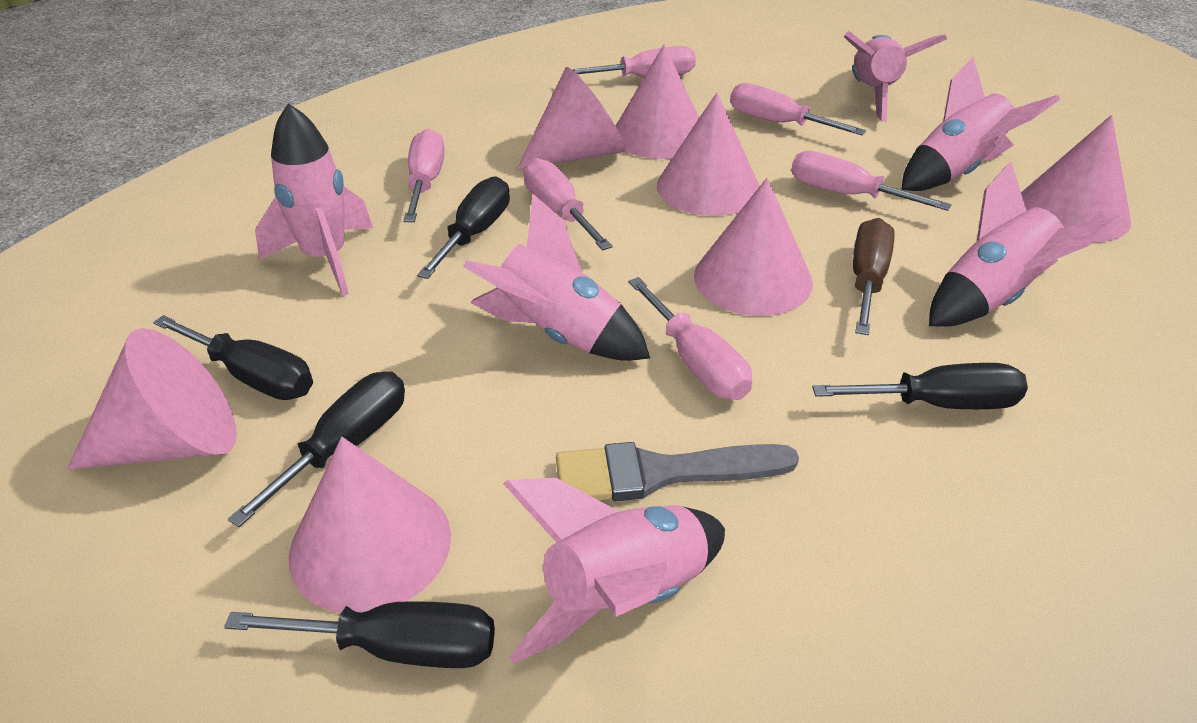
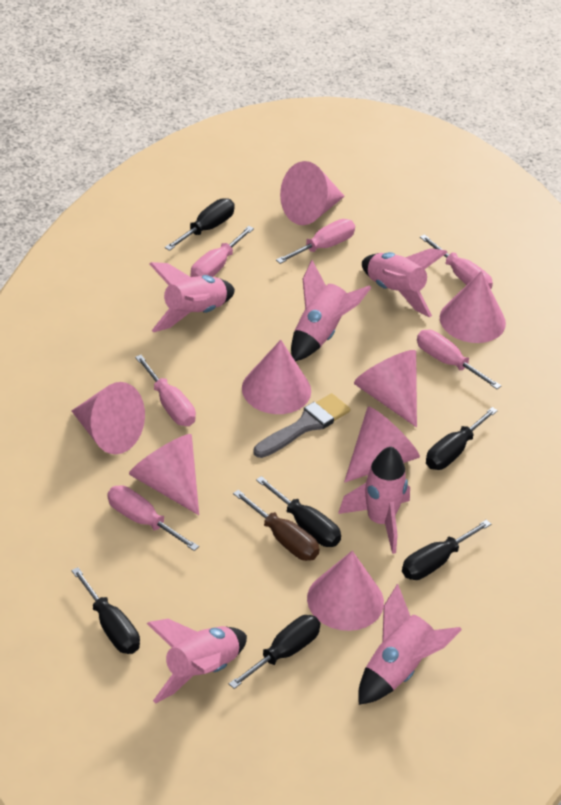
black screwdriver: [153,315,313,400] [224,601,495,668] [228,372,405,527] [417,176,510,279] [812,363,1028,409] = 5 -> [71,567,140,654] [165,198,235,251] [229,615,321,689] [256,476,341,547] [402,519,491,580] [426,407,498,470] = 6
pink cone: [67,328,237,470] [289,437,451,613] [517,67,626,170] [616,44,699,159] [657,93,760,216] [694,178,813,316] [1021,115,1131,242] = 7 -> [72,382,145,455] [129,434,199,515] [242,340,311,414] [280,161,345,225] [307,551,384,631] [344,407,420,483] [354,350,417,427] [440,271,506,343] = 8

